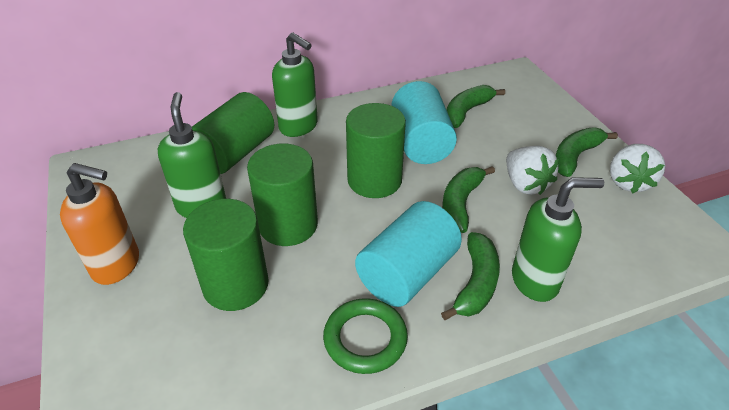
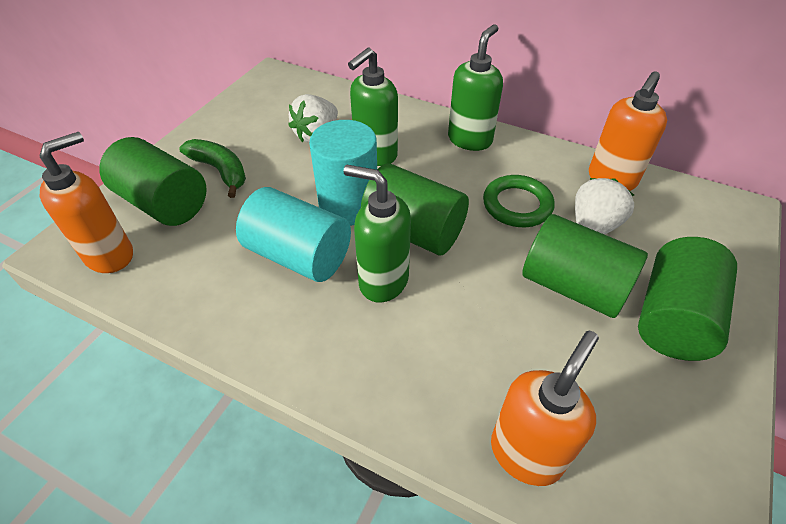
green banana: [441,232,500,320] [442,166,495,233] [447,85,505,128] [556,127,618,177] = 4 -> [179,139,246,198] = 1
orange soap dispenser: [60,163,139,285] = 1 -> [39,132,133,273] [491,331,599,486] [589,72,667,191] = 3

